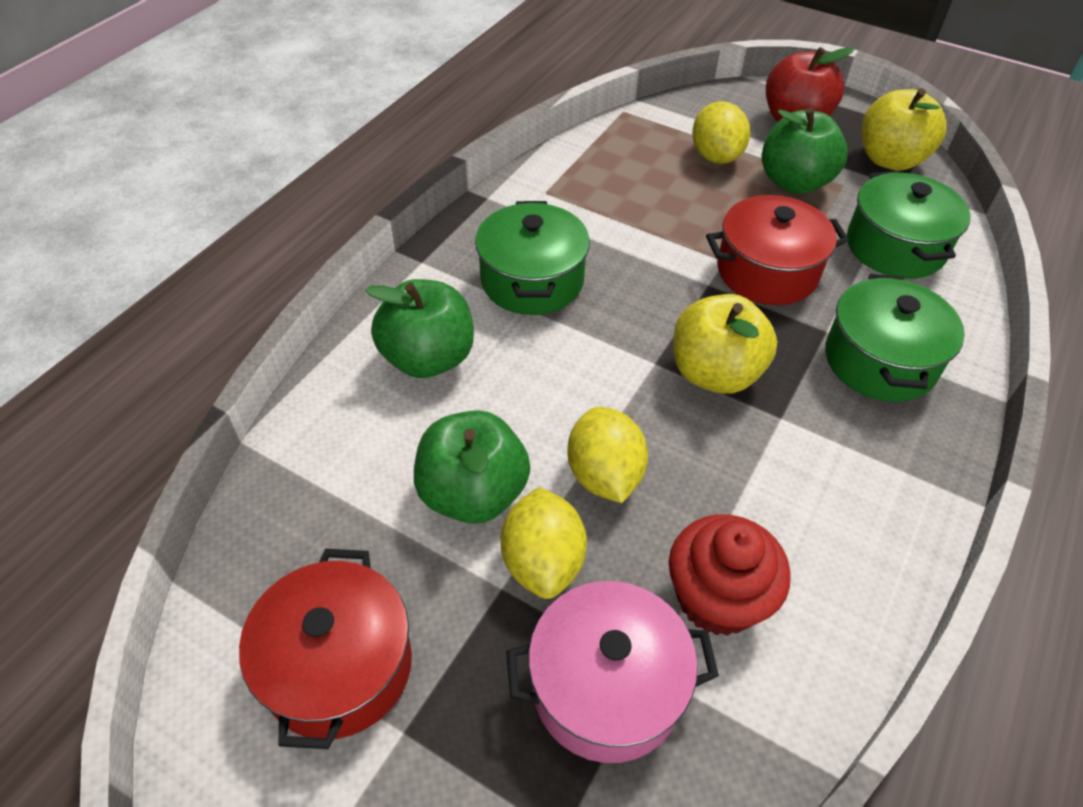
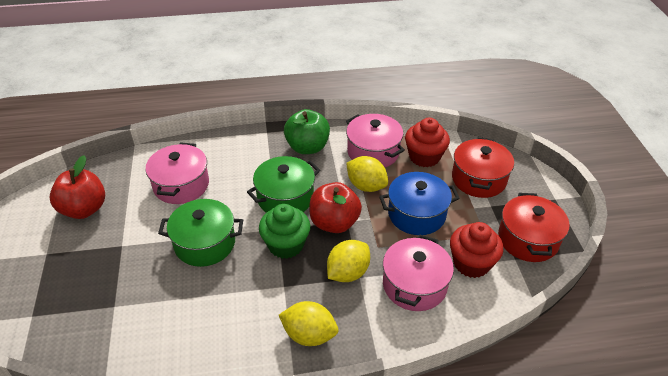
blue pot: none = 0 -> [379,172,460,235] = 1
green apple: [365,279,474,378] [414,410,530,524] [762,107,848,194] = 3 -> [284,109,330,154] = 1
green cupcake: none = 0 -> [259,204,310,259] = 1
green pot: [475,201,590,315] [825,274,965,402] [847,171,971,279] = 3 -> [158,199,243,267] [247,156,320,213] = 2
pink pot: [506,581,719,763] = 1 -> [146,142,209,204] [346,114,405,167] [383,235,454,311] = 3
red apple: [766,47,854,122] = 1 -> [50,155,105,219] [309,182,362,233] = 2
red cupcake: [669,514,791,636] = 1 -> [405,118,450,168] [450,222,503,278] = 2
yellow apple: [674,294,777,394] [862,88,947,171] = 2 -> none = 0

